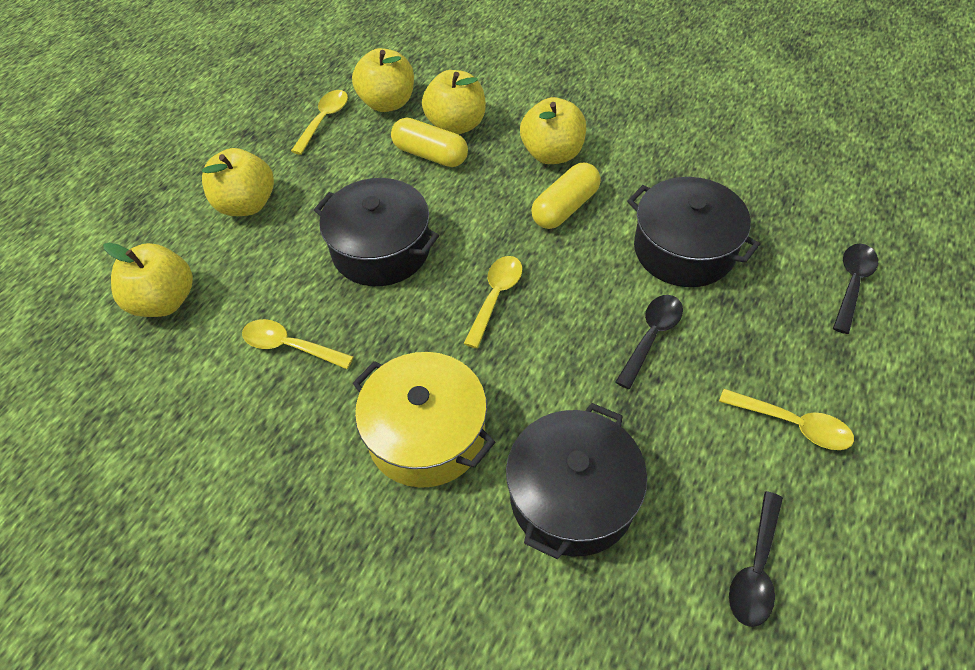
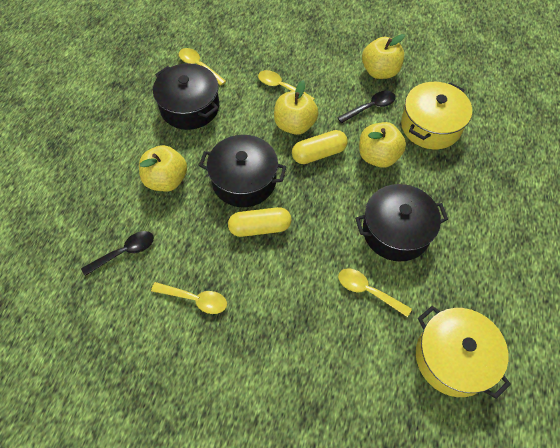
black spoon: [615,295,683,389] [729,491,783,627] [833,243,878,334] = 3 -> [81,231,154,276] [337,91,396,123] = 2
yellow apple: [103,243,193,317] [202,148,274,216] [352,48,414,112] [422,70,486,135] [520,97,586,164] = 5 -> [139,145,187,191] [274,81,318,135] [359,122,406,168] [362,34,405,79] = 4
yellow pot: [353,352,495,488] = 1 -> [401,82,472,149] [416,306,511,399] = 2

